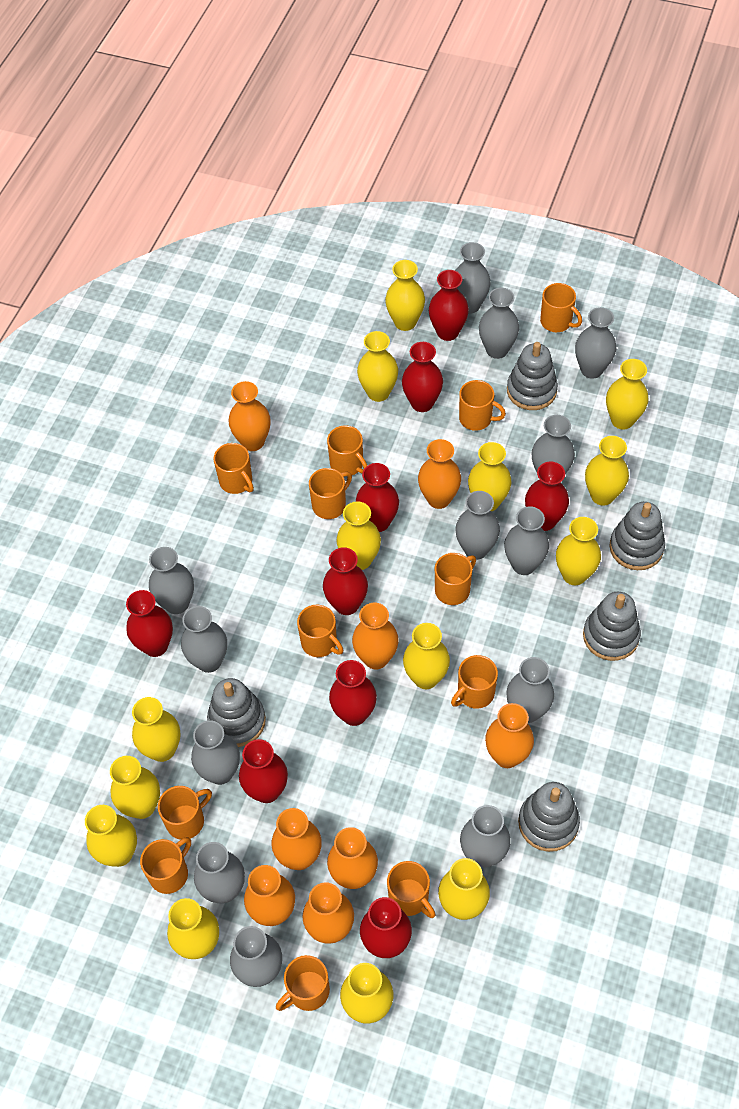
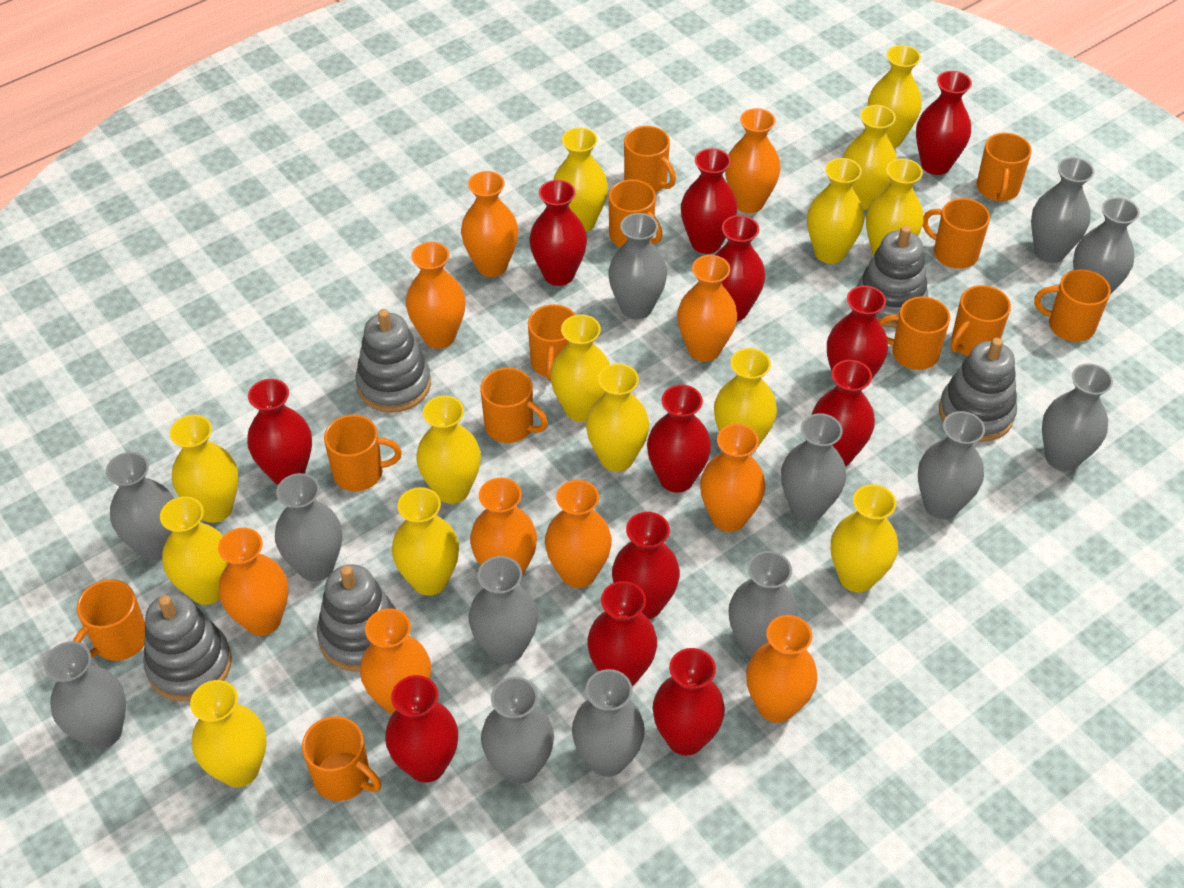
orange vase: [229,381,271,451] [244,865,295,926] [271,808,322,870] [302,882,354,944] [327,827,378,889] [352,603,399,669] [418,439,461,509] [485,703,534,768] = 8 -> [218,528,288,636] [360,608,431,714] [406,242,465,349] [461,171,518,277] [470,478,537,576] [545,480,612,588] [677,255,737,362] [700,424,765,532] [725,108,781,213] [746,615,818,723] = 10
red vase: [126,590,173,657] [239,739,288,803] [323,547,368,615] [329,660,377,726] [356,463,399,532] [360,897,412,958] [402,342,443,412] [429,270,469,341] [525,462,569,531] = 9 -> [247,379,312,485] [385,675,458,782] [529,180,587,286] [587,581,657,686] [612,512,680,619] [647,385,711,493] [653,648,725,756] [681,148,737,254] [715,215,765,321] [812,360,875,466] [827,285,888,378] [916,71,972,175] = 12

